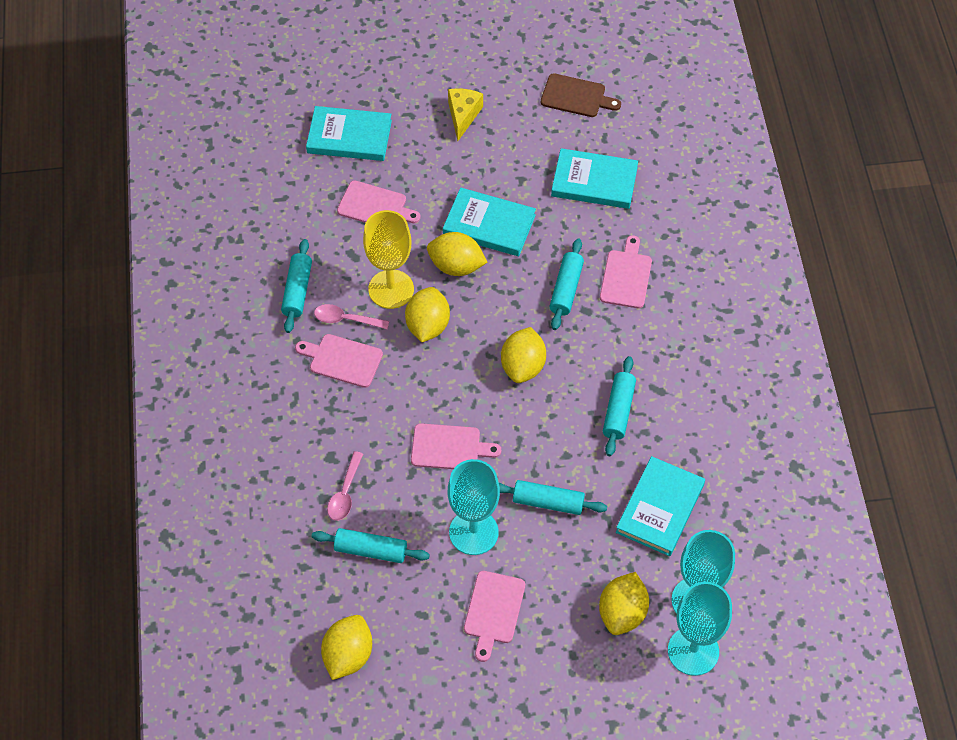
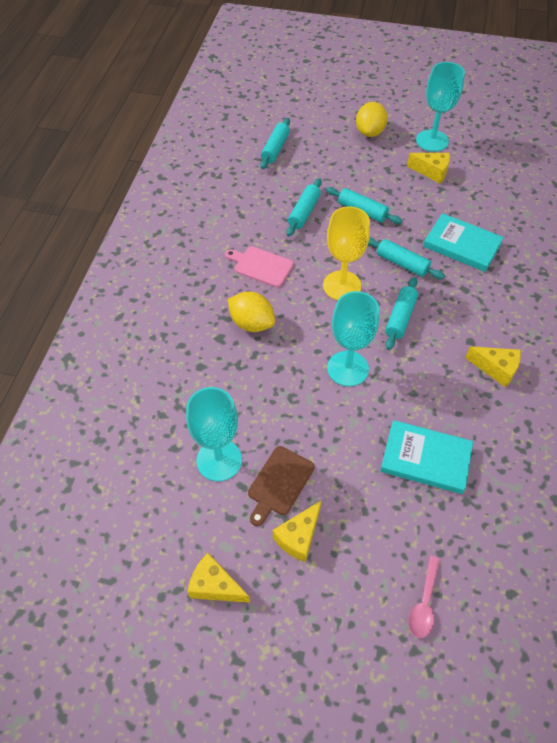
pink cutting board: [295,334,383,388] [337,180,421,223] [411,423,501,469] [464,571,525,662] [600,235,652,308] = 5 -> [225,246,294,287] = 1
pink spoon: [314,304,389,329] [327,451,363,521] = 2 -> [408,556,440,638] = 1
turquoise book: [306,106,392,161] [443,187,536,256] [551,148,638,209] [616,456,705,556] = 4 -> [380,420,473,494] [423,213,504,272] = 2
yellow cheese: [448,88,483,141] = 1 -> [187,553,250,603] [273,501,321,562] [407,153,450,184] [465,347,521,387] = 4
yellow lemon: [321,615,372,680] [405,287,450,342] [427,232,488,276] [501,327,546,383] [599,572,649,635] = 5 -> [228,292,275,332] [356,102,388,137] = 2

